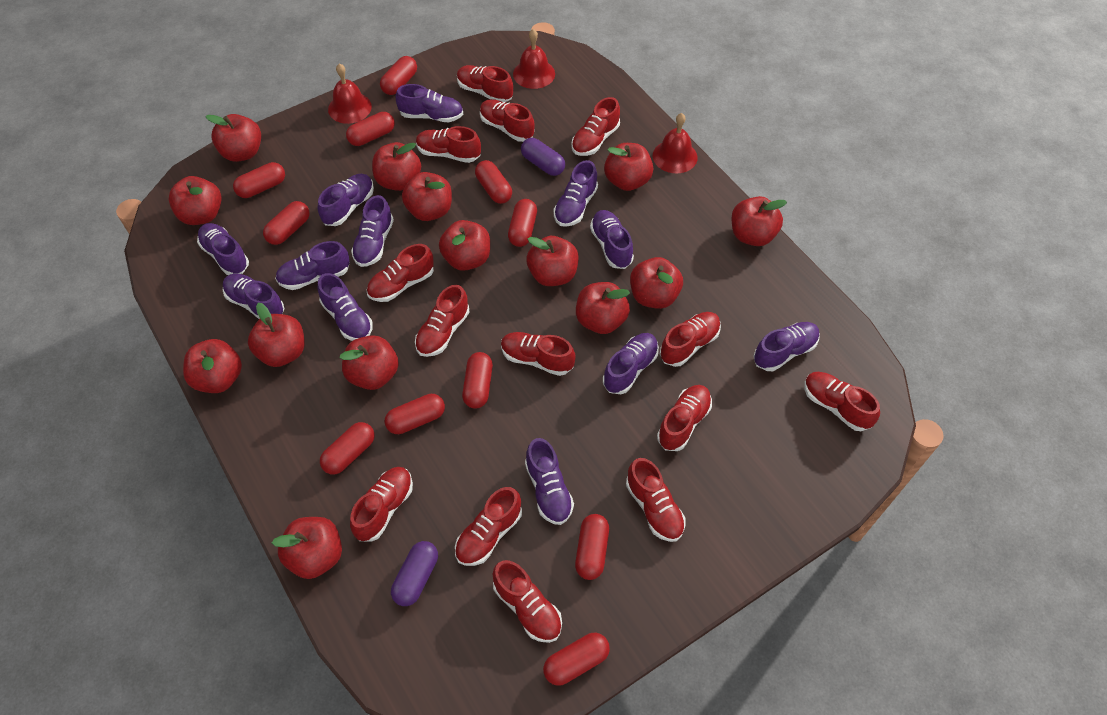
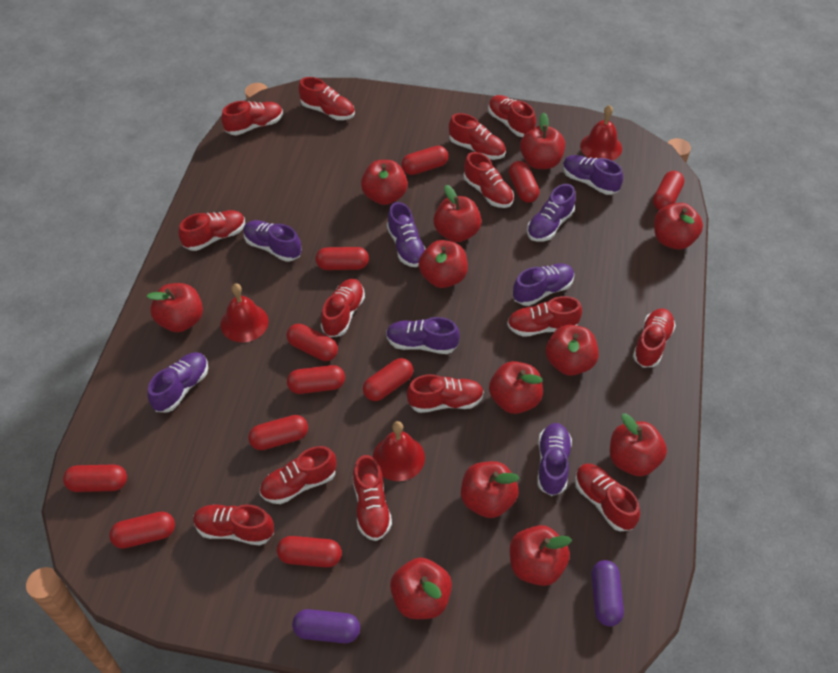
purple shoe: [197,223,249,275] [223,273,285,319] [275,241,350,290] [317,273,373,341] [318,174,374,226] [351,195,394,267] [396,84,463,122] [525,438,574,525] [554,160,598,227] [590,210,634,269] [603,333,659,394] [753,322,820,371] = 12 -> [147,352,208,413] [244,220,302,262] [386,317,460,354] [387,202,426,267] [513,263,574,306] [527,184,576,242] [537,423,572,496] [563,155,623,195] = 8
red apple: [169,176,222,225] [183,339,242,393] [205,114,261,162] [248,303,305,367] [272,517,342,579] [340,335,399,390] [372,142,421,191] [402,172,452,221] [439,220,490,271] [527,236,579,286] [576,282,630,334] [604,143,653,191] [630,257,683,309] [731,196,787,246] = 14 -> [146,283,203,332] [361,160,408,205] [390,557,452,619] [419,240,468,288] [434,185,482,242] [461,461,519,518] [489,361,543,414] [510,525,572,586] [520,112,565,169] [546,325,599,376] [610,413,667,476] [654,203,703,249] = 12

